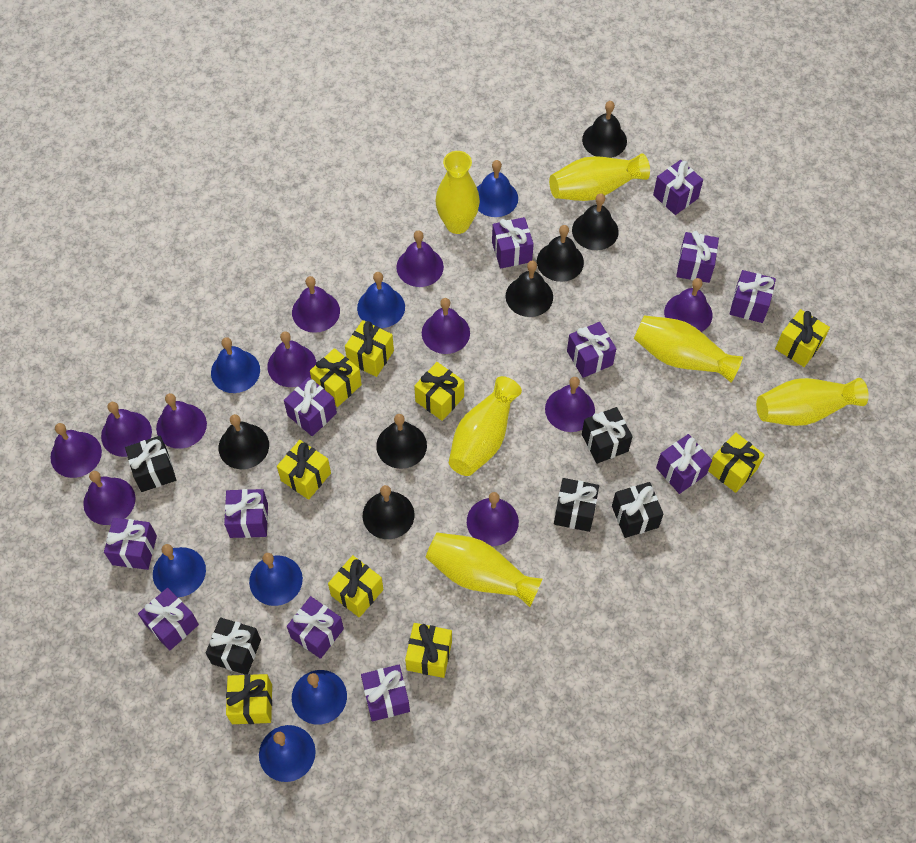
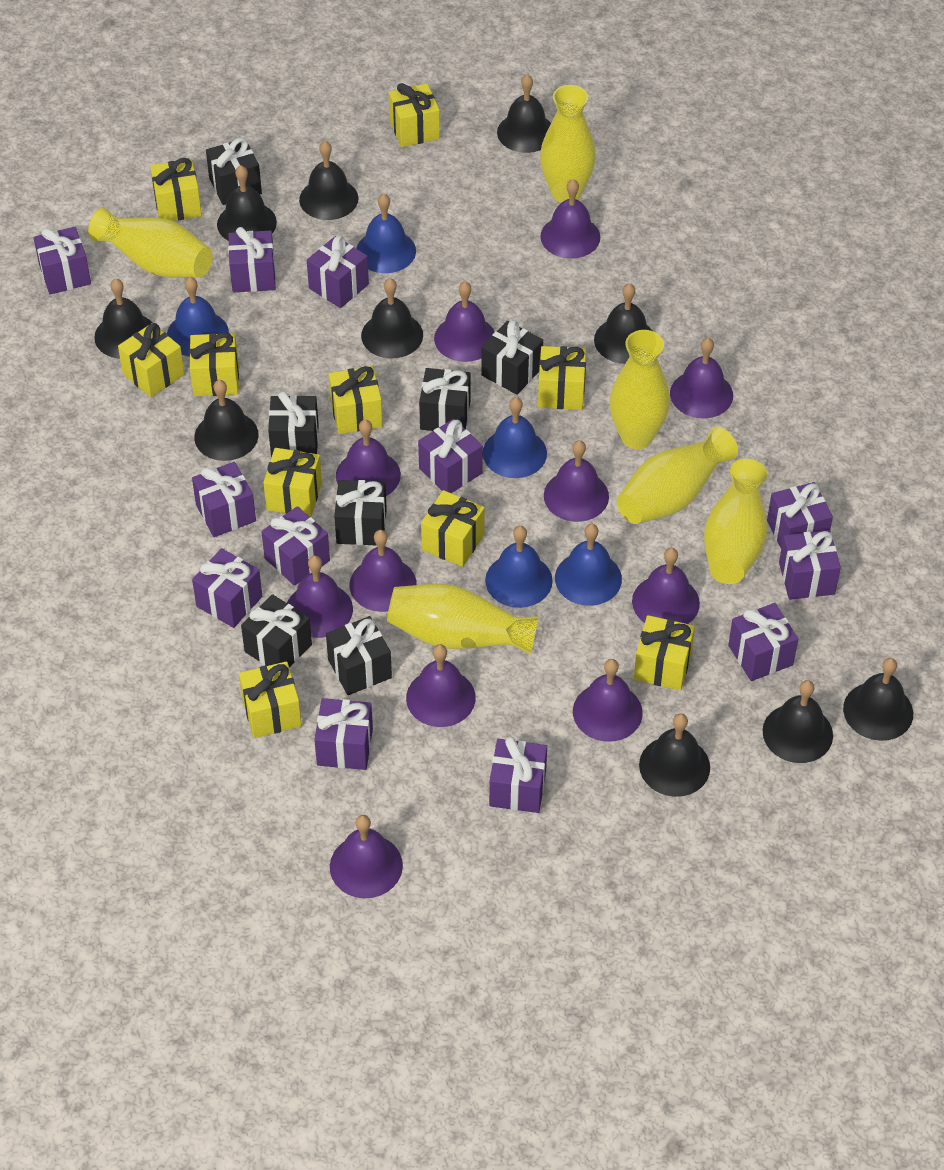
black bell: [219,414,269,469] [363,485,414,539] [376,414,427,469] [506,261,553,317] [537,225,584,282] [572,193,619,250] [582,101,627,158] = 7 -> [94,278,152,359] [194,380,259,461] [217,165,277,241] [299,141,359,220] [361,278,423,358] [497,74,551,153] [594,283,652,364] [639,713,710,797] [762,680,833,763] [843,658,913,741] = 10
black gift: [125,436,176,492] [206,617,261,674] [554,478,599,532] [582,407,633,464] [612,482,663,538] = 5 -> [206,138,262,205] [241,594,312,668] [268,391,319,458] [326,616,392,695] [334,480,387,546] [419,368,471,431] [481,320,543,395] = 7
blue bell: [153,544,206,597] [211,337,260,393] [249,553,303,606] [259,725,316,782] [292,670,347,725] [357,272,405,328] [477,160,518,217] = 7 -> [167,277,229,357] [356,193,416,273] [483,397,547,478] [485,526,553,608] [555,524,622,606] = 5
yellow gift: [226,674,272,724] [277,440,331,500] [310,348,362,407] [328,555,383,618] [345,320,394,377] [405,623,452,678] [414,362,464,421] [708,432,765,493] [775,309,830,367] = 9 -> [118,323,185,397] [150,158,202,221] [189,332,239,396] [239,661,302,738] [263,448,322,517] [329,366,383,434] [389,83,440,147] [421,490,485,567] [538,346,586,410] [634,615,695,690] = 10

